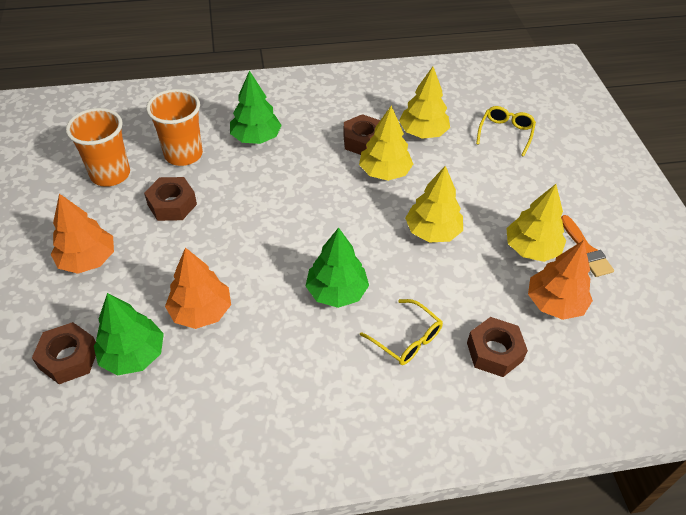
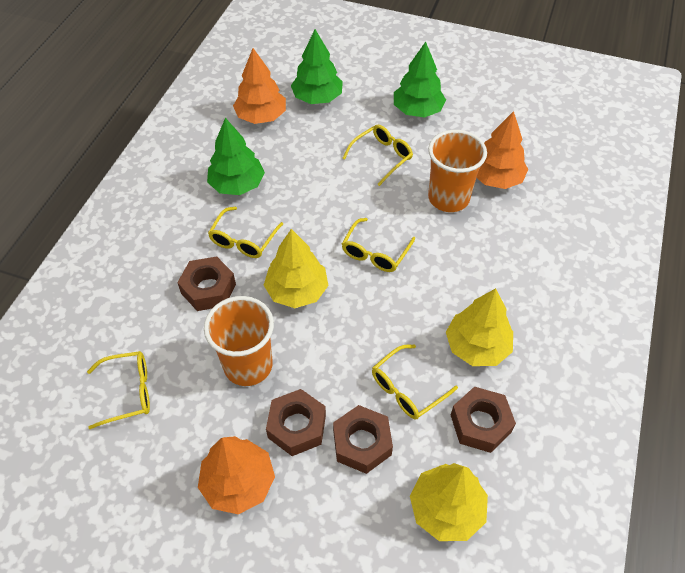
orange brush: [561,215,614,277] = 1 -> none = 0
yellow glasses: [360,299,443,365] [476,106,536,156] = 2 -> [87,351,150,429] [208,207,283,258] [342,218,415,272] [343,125,413,186] [372,344,458,419] = 5
yellow tree: [359,105,413,181] [399,67,450,139] [405,166,463,243] [506,184,566,262] = 4 -> [264,229,328,308] [410,463,488,541] [446,288,513,366] = 3

